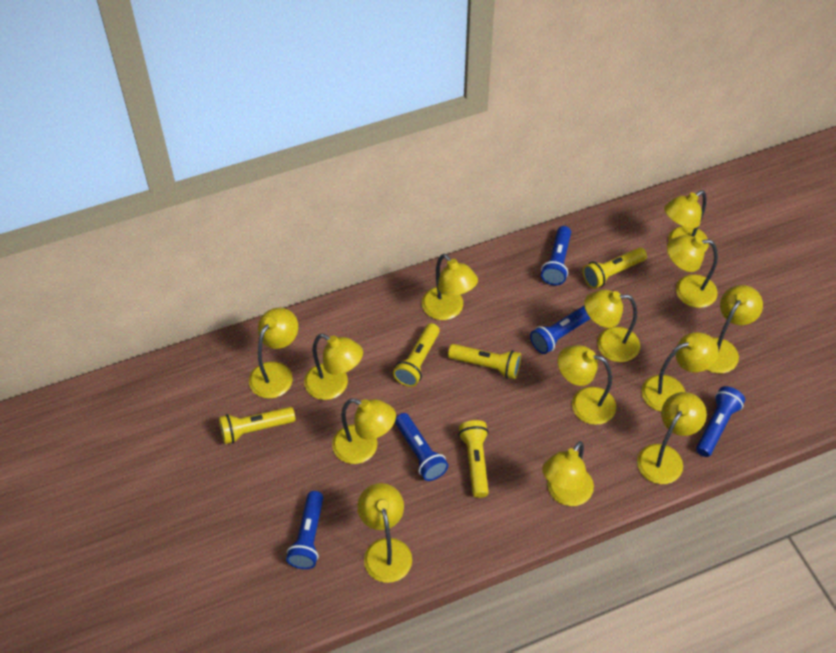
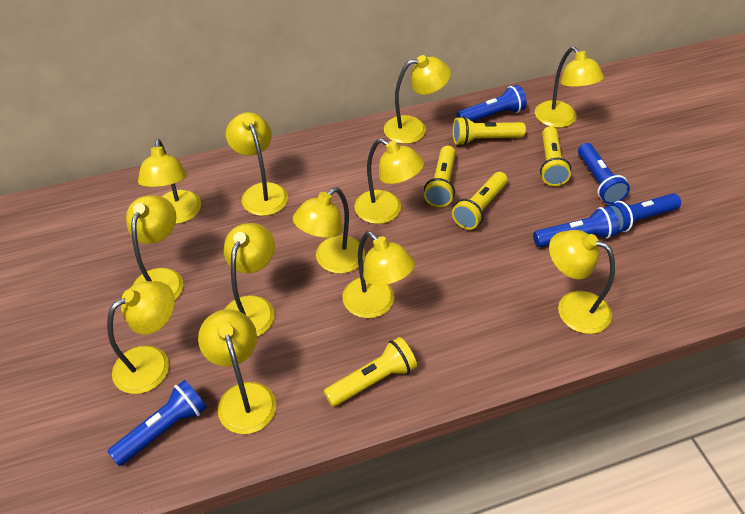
yellow lamp: [249,307,298,399] [304,334,363,400] [332,398,396,464] [357,483,412,583] [422,254,478,320] [542,441,594,506] [558,345,616,425] [584,290,640,362] [637,392,707,484] [641,332,719,412] [664,190,709,252] [667,235,718,308] [707,285,763,373] = 13 -> [107,281,175,394] [126,195,183,300] [138,139,201,224] [198,309,276,434] [224,223,275,337] [226,112,288,216] [293,187,365,274] [342,231,415,318] [355,138,424,224] [384,55,451,144] [535,47,604,128] [549,230,615,334] = 12

